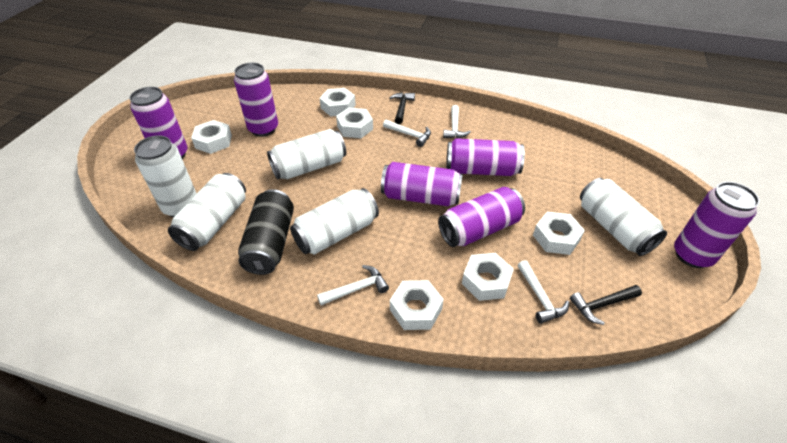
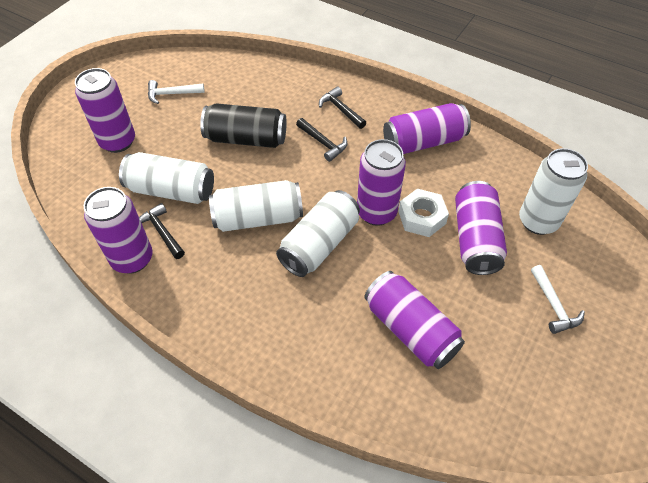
black hammer: [389,92,415,124] [570,285,642,325] = 2 -> [139,203,185,259] [296,118,347,162] [319,87,366,129] = 3
white can: [134,135,197,217] [168,173,246,251] [267,129,346,180] [290,188,379,255] [580,178,667,256] = 5 -> [119,152,214,204] [209,180,303,232] [276,190,360,277] [519,148,588,235] = 4
white hammer: [317,265,389,306] [383,120,431,147] [443,105,471,138] [518,260,569,324] = 4 -> [148,80,205,104] [531,265,585,334] = 2
white nut: [191,120,232,154] [320,88,356,116] [336,108,373,138] [390,280,444,330] [462,253,514,301] [533,212,585,255] = 6 -> [398,189,449,237] = 1

